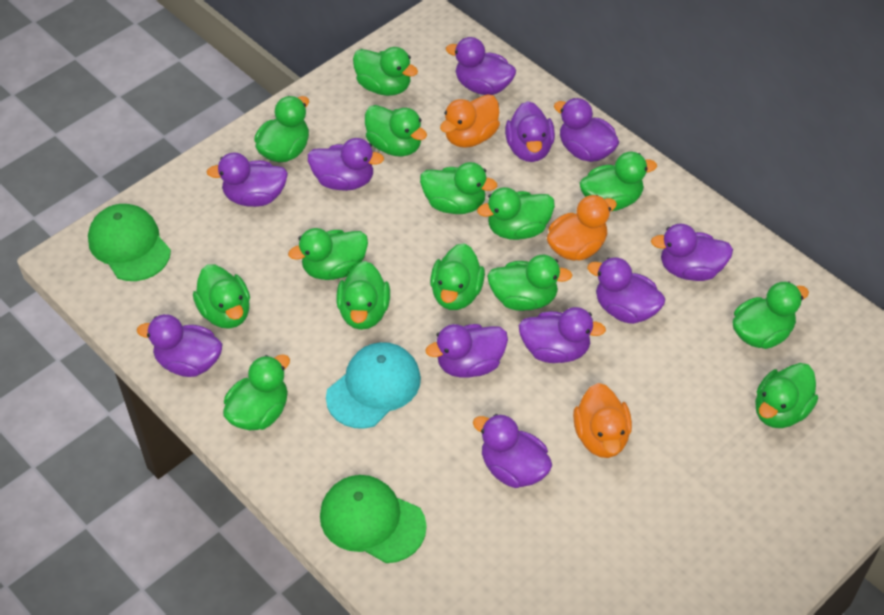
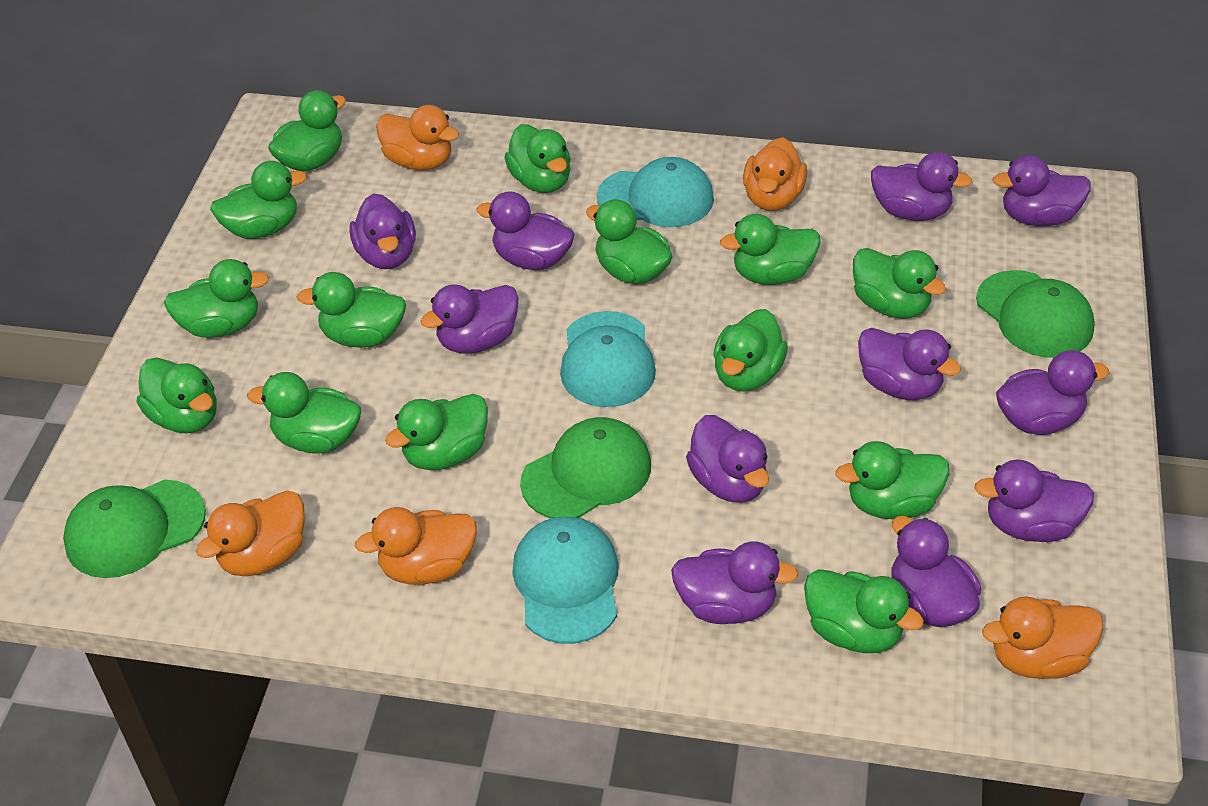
green cap: [88,204,171,281] [320,475,427,563] = 2 -> [63,480,206,578] [520,417,651,519] [976,270,1095,358] = 3
orange duck: [440,94,500,148] [547,195,617,261] [573,383,632,458] = 3 -> [196,490,305,576] [355,507,477,585] [376,105,459,170] [743,137,807,211] [982,596,1104,679] = 5
turquoise cap: [326,342,421,429] = 1 -> [512,517,619,644] [560,311,656,407] [597,157,714,227] = 3

